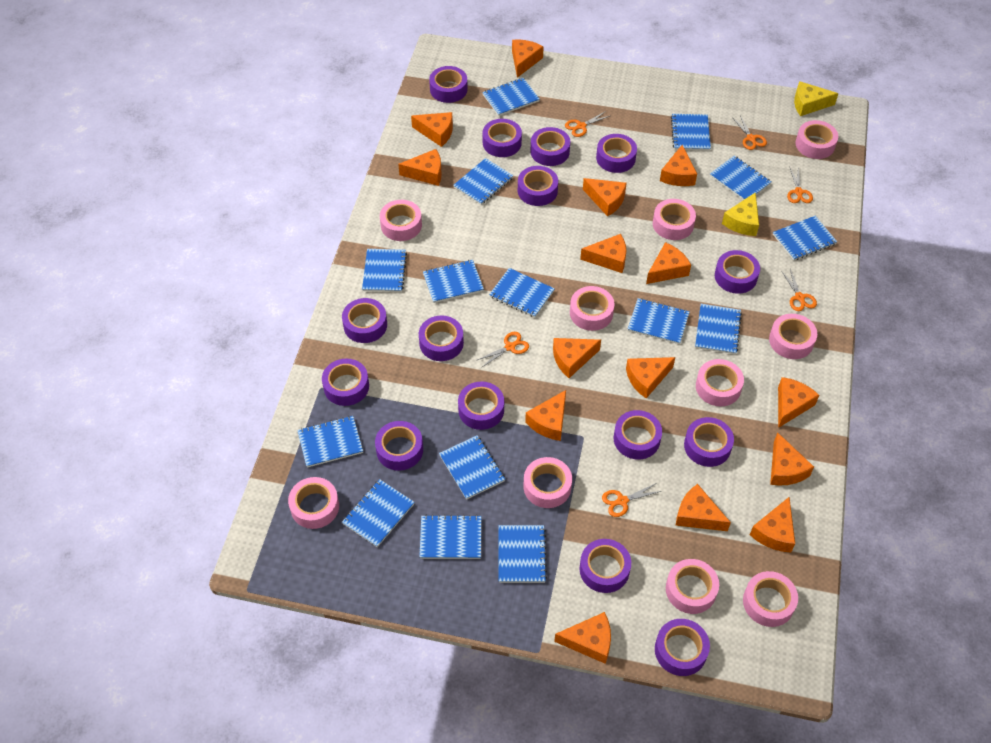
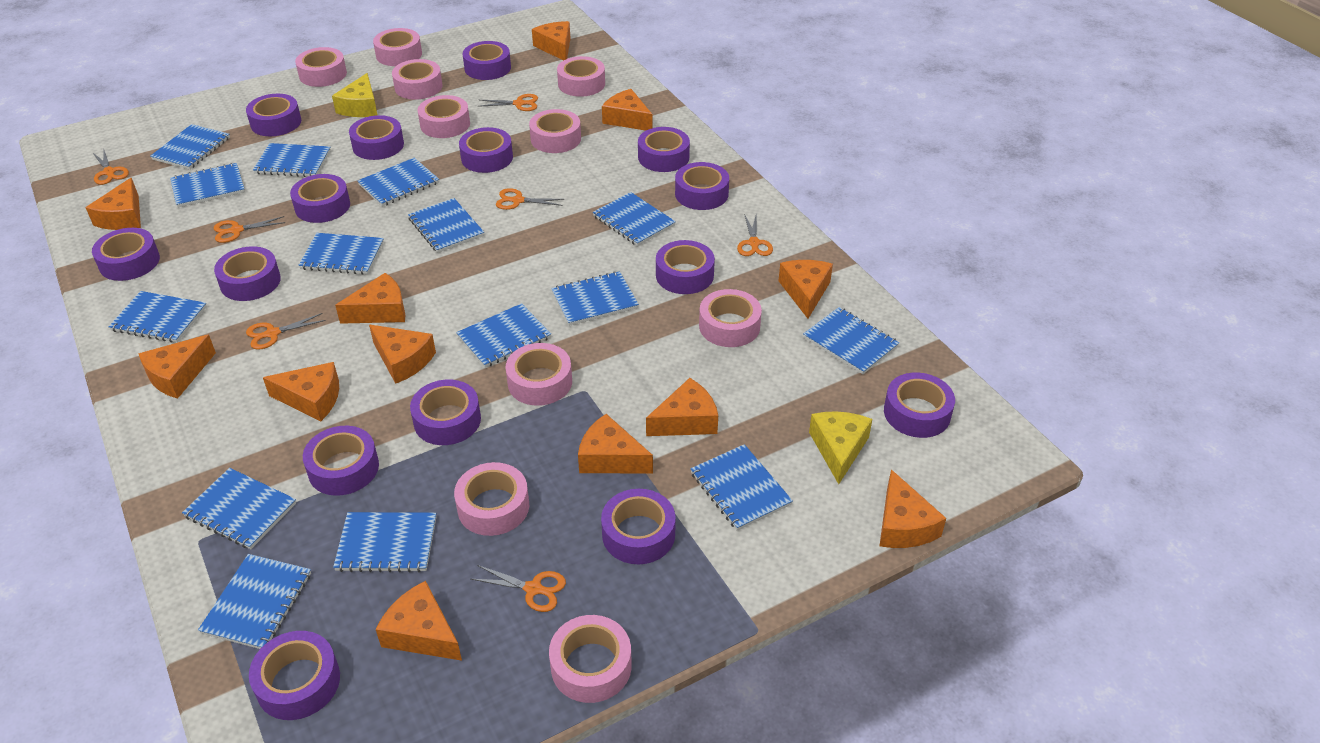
orange cheese: [398,149,442,186] [411,112,453,147] [512,40,544,78] [525,390,566,441] [553,338,601,378] [554,612,611,664] [580,234,626,273] [583,178,627,216] [626,357,675,398] [646,242,691,284] [660,145,697,186] [676,484,731,531] [750,497,795,552] [770,432,814,486] [778,377,819,428] = 15 -> [85,178,141,230] [139,335,216,399] [263,362,339,421] [335,273,405,324] [369,325,436,384] [376,581,462,661] [532,21,570,61] [578,414,653,473] [602,89,653,131] [646,378,718,436] [779,260,833,319] [880,469,946,548] = 12
orange scissors: [477,332,529,368] [565,111,609,137] [602,483,661,517] [732,116,767,150] [782,269,817,311] [787,166,813,203] = 6 -> [92,150,129,185] [214,216,285,243] [246,313,326,350] [471,565,566,612] [477,94,538,111] [496,188,564,210] [737,214,773,256] = 7

